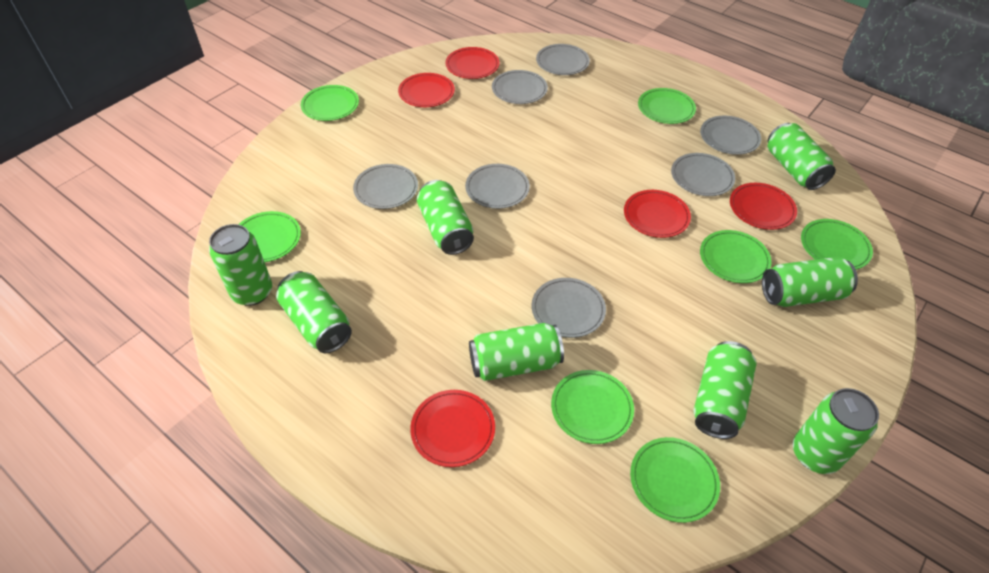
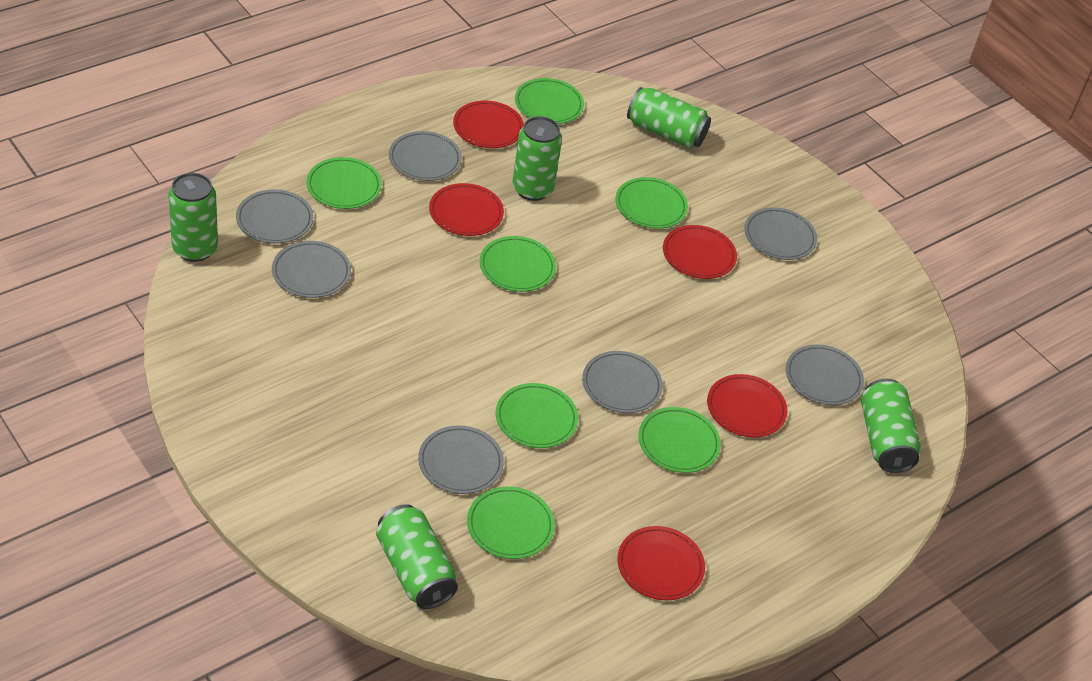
green can: [209,224,272,306] [276,271,352,353] [417,180,474,255] [469,323,564,381] [694,341,757,439] [762,257,858,307] [767,123,836,190] [793,388,879,474] = 8 -> [168,173,218,262] [376,504,458,609] [512,116,562,201] [627,87,711,148] [861,379,921,473] = 5

